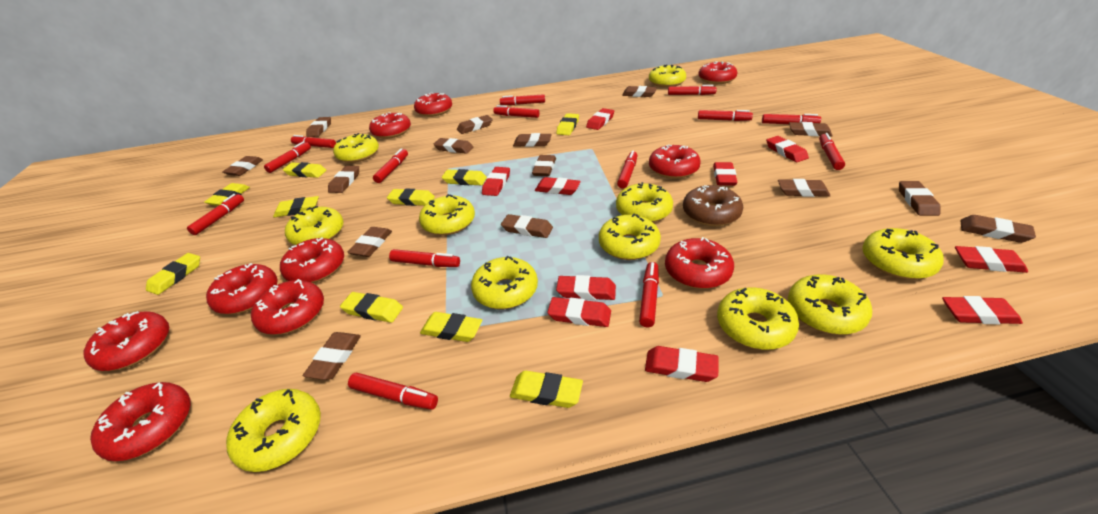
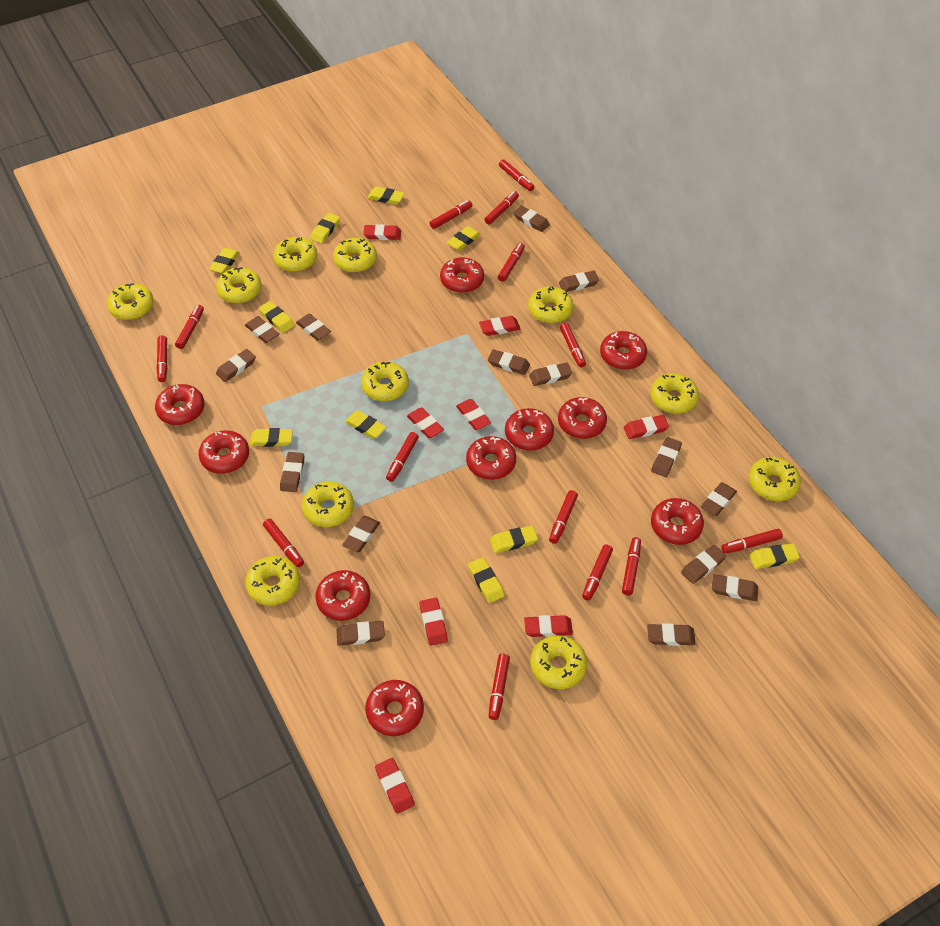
brown donut: [683,185,743,226] = 1 -> none = 0
red eraser: [482,167,510,196] [535,177,581,195] [547,297,611,327] [556,275,616,300] [586,108,614,130] [645,346,719,382] [713,162,737,186] [766,136,809,162] [942,296,1023,324] [955,246,1028,273] = 10 -> [363,224,401,240] [375,758,415,814] [407,407,444,438] [420,598,448,646] [456,399,491,430] [479,316,520,336] [524,615,573,637] [624,415,669,439] = 8

